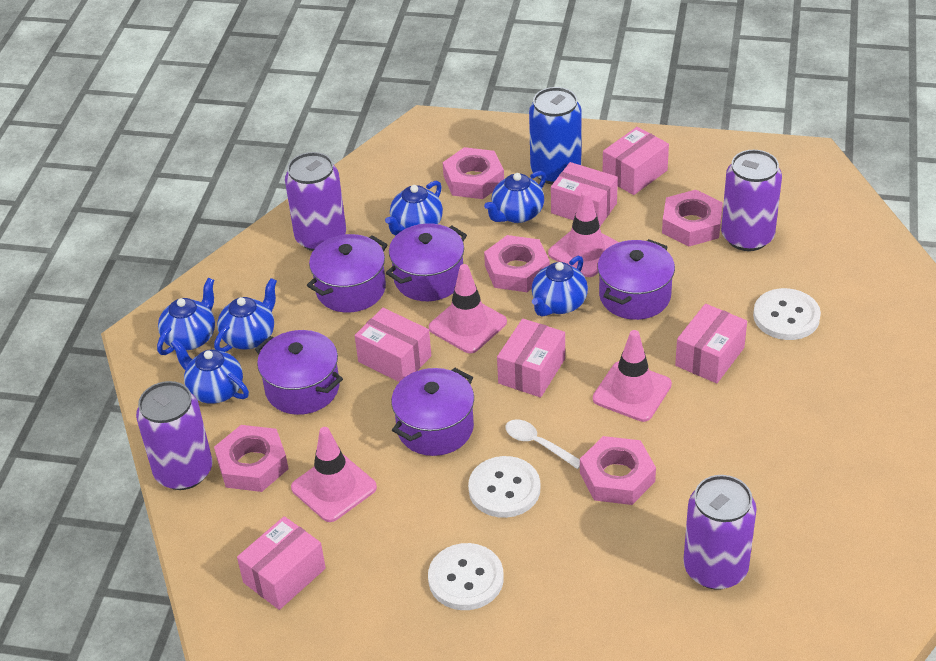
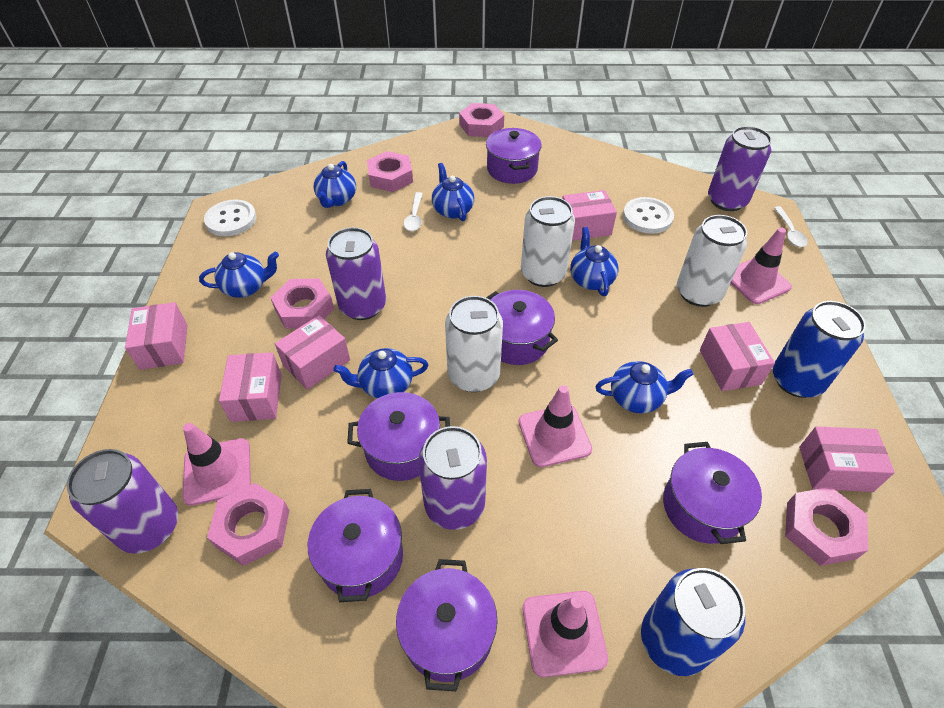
blue can: [529,87,582,184] = 1 -> [641,568,745,676] [773,301,866,398] = 2
purple pot: [255,330,343,415] [307,234,388,312] [386,223,467,301] [391,368,474,456] [597,239,675,320] = 5 -> [308,489,403,602] [347,392,450,481] [396,559,497,691] [486,128,542,184] [486,290,558,365] [663,442,762,544] = 6
white button: [428,543,504,610] [468,456,540,518] [753,288,821,340] = 3 -> [204,200,257,236] [623,197,674,234] = 2
white can: none = 0 -> [445,296,503,392] [521,196,575,287] [677,215,747,307] = 3
white spoon: [505,420,580,469] = 1 -> [404,192,423,231] [774,206,808,247] = 2

